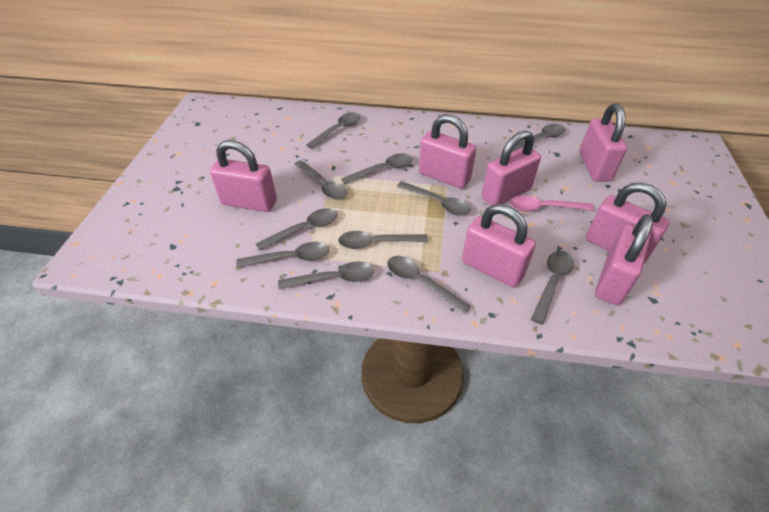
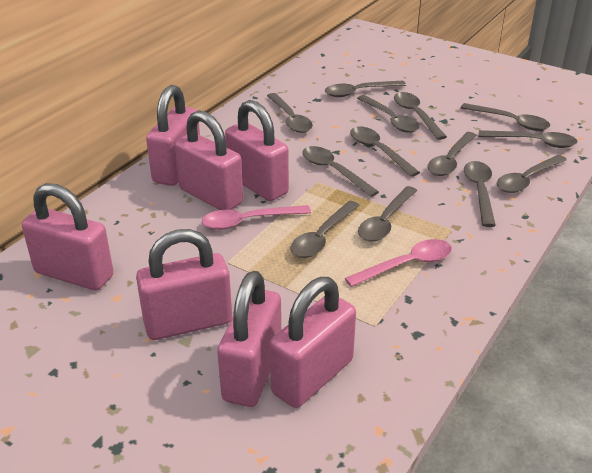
grey spoon: [236,242,329,267] [256,208,337,251] [278,261,374,289] [294,160,347,199] [306,112,360,149] [338,231,428,249] [341,153,412,184] [387,256,471,314] [397,181,471,216] [512,124,565,152] [531,251,574,324] = 11 -> [267,93,313,133] [290,201,360,258] [302,146,379,197] [325,80,406,97] [350,127,420,177] [357,95,420,133] [358,186,417,242] [394,92,447,140] [428,132,477,176] [460,103,550,131] [464,161,496,227] [478,130,578,148] [497,155,567,193] = 13
pink spoon: [510,195,594,212] = 1 -> [202,205,311,230] [345,239,452,287] = 2

